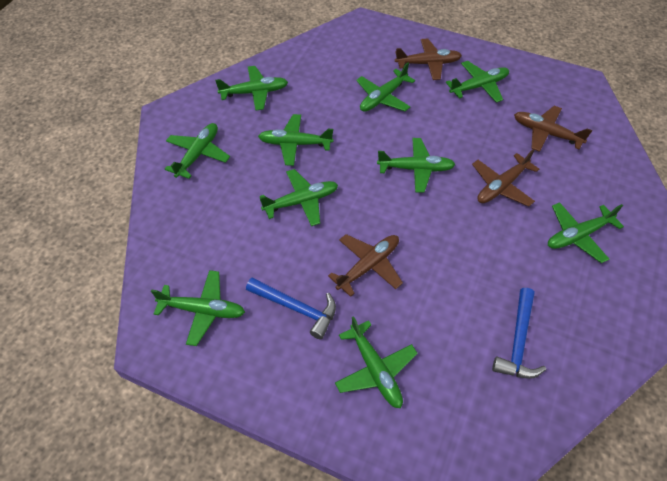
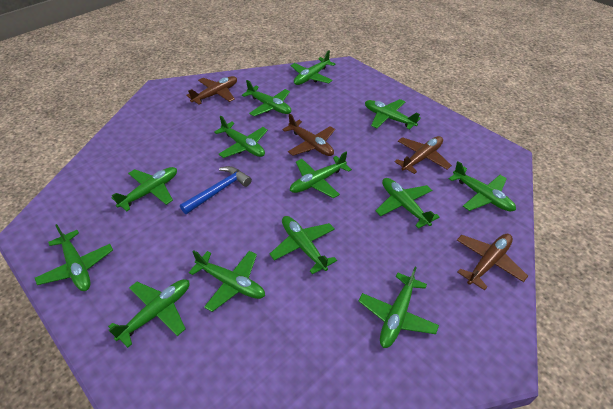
blue hammer: [246,278,336,340] [492,288,546,379] = 2 -> [180,166,252,214] = 1
green plane: [151,270,245,346] [165,123,230,179] [215,66,288,111] [258,114,334,166] [260,169,338,226] [335,316,418,408] [356,63,415,112] [377,138,456,193] [446,61,509,103] [548,202,624,263] = 10 -> [35,224,113,291] [108,279,189,348] [111,167,177,211] [189,250,265,312] [214,116,268,158] [242,80,291,116] [270,216,337,274] [290,152,352,198] [291,51,335,85] [359,267,439,348] [365,99,421,130] [375,178,439,229] [449,161,516,212] = 13

